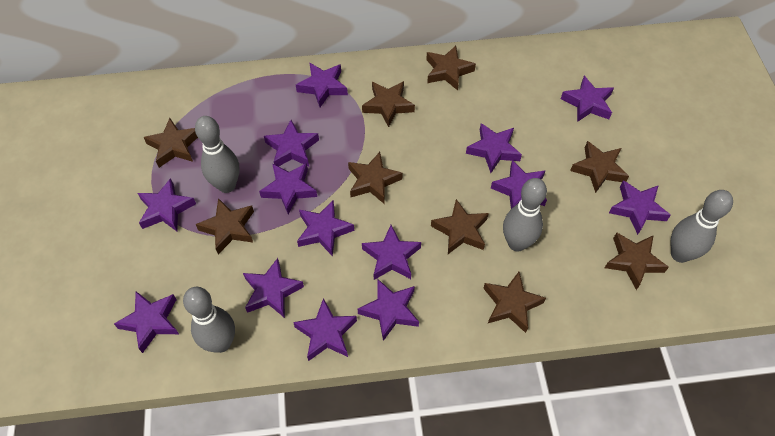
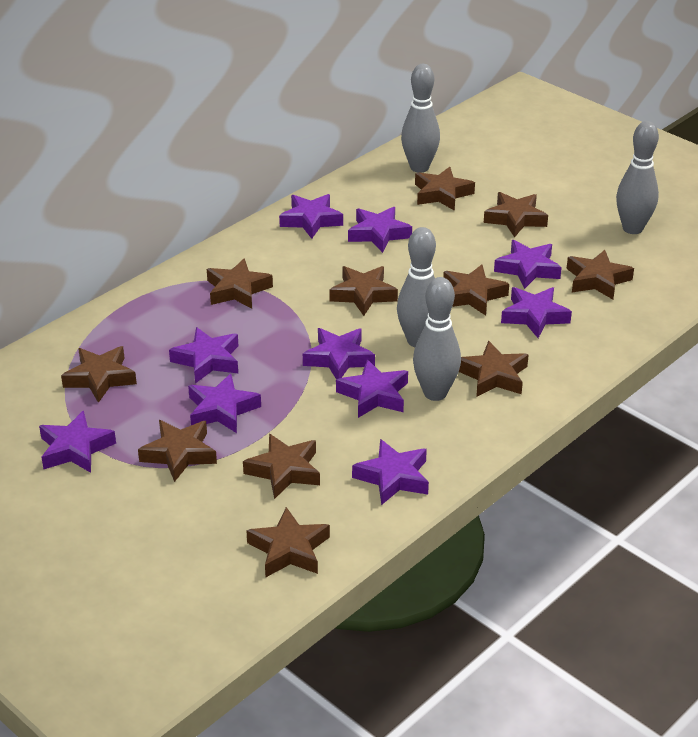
brown star: [143,118,198,168] [196,198,254,254] [348,152,403,204] [362,81,415,127] [426,46,476,91] [431,199,489,254] [483,272,546,333] [570,141,629,193] [605,232,669,290] = 9 -> [61,346,137,403] [138,420,217,482] [207,258,273,309] [243,434,320,499] [246,507,330,577] [329,266,398,316] [415,167,475,211] [443,264,509,315] [459,341,529,397] [484,192,548,237] [567,250,634,299] = 11
purple star: [114,291,179,353] [138,178,196,231] [243,258,304,318] [259,163,317,214] [264,120,319,167] [293,298,357,361] [296,63,348,107] [297,201,354,256] [358,279,419,341] [362,225,421,280] [466,123,522,173] [491,160,547,209] [561,76,614,122] [609,180,671,235] = 14 -> [39,411,116,473] [169,327,239,384] [188,374,261,433] [279,194,343,239] [303,328,375,380] [336,359,408,418] [348,207,412,253] [352,439,429,505] [494,240,562,289] [501,287,572,338] = 10

